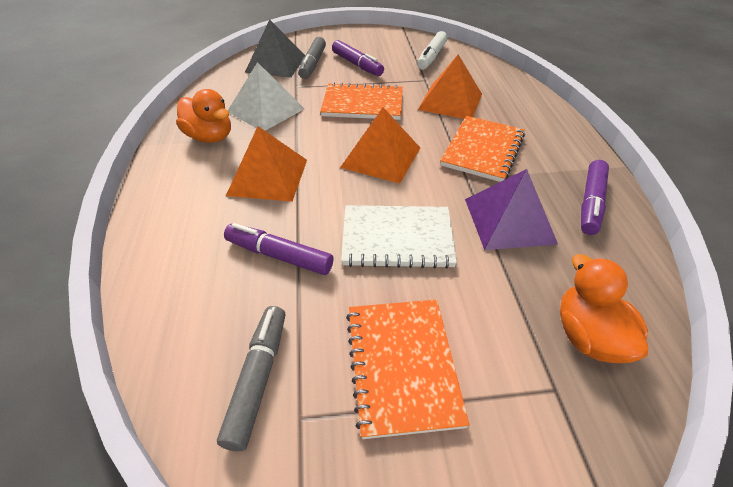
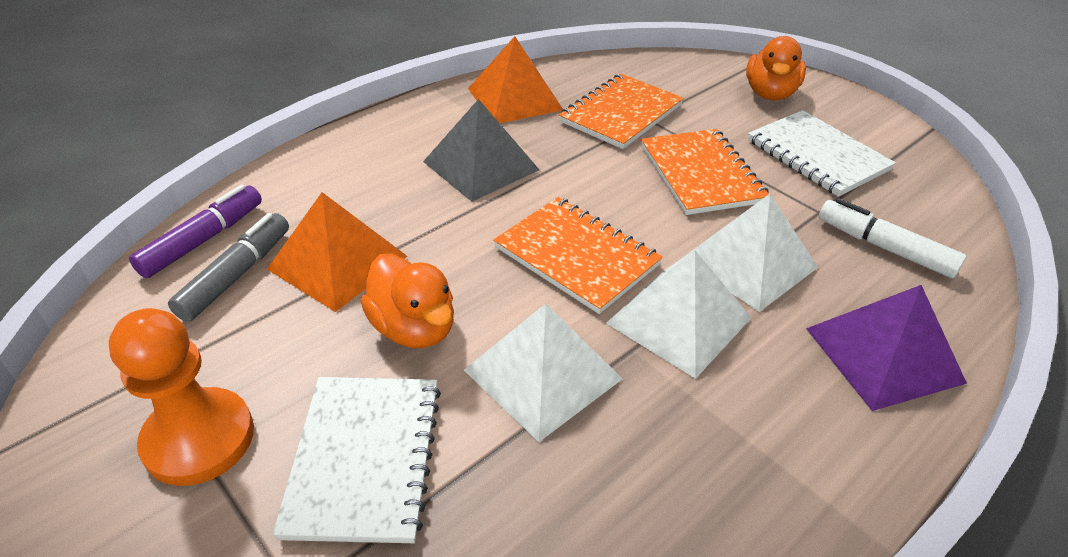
grey marker: [217,306,286,452] [298,37,326,79] = 2 -> [168,213,289,322] = 1
orange pawn: none = 0 -> [109,308,254,486] = 1
orange pyramid: [226,126,307,202] [340,107,420,184] [418,55,482,119] = 3 -> [267,192,408,312] [468,36,563,123] = 2
purple marker: [224,223,334,275] [332,40,384,76] [581,160,609,235] = 3 -> [129,184,262,278] = 1
white notebook: [341,205,457,269] = 1 -> [273,377,441,543] [748,110,896,197] = 2
white pyramid: [228,62,305,131] = 1 -> [464,304,623,442] [606,250,751,379] [681,194,818,312] = 3

